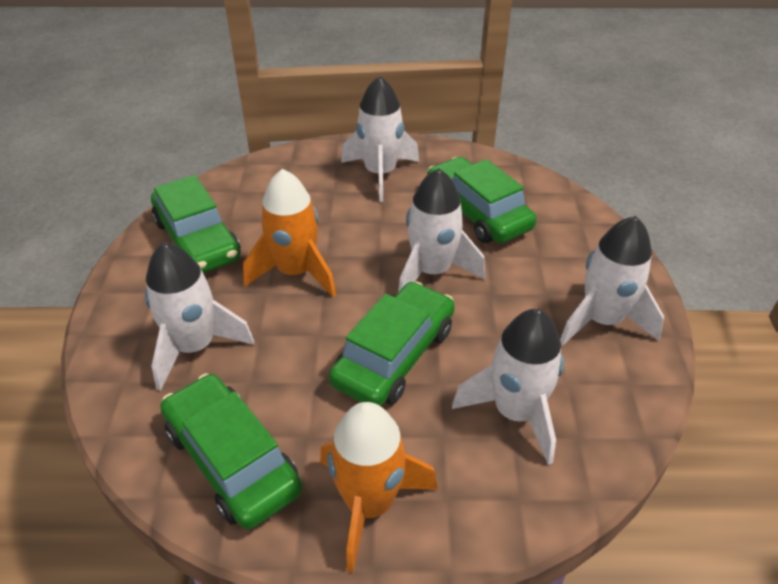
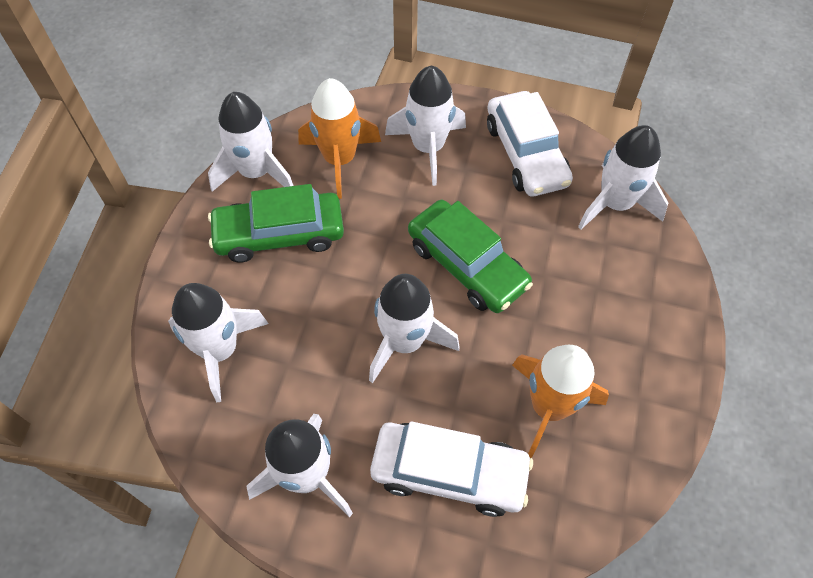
green car: [151,175,241,273] [160,373,302,530] [329,281,455,406] [427,157,537,243] = 4 -> [208,184,344,263] [408,200,533,313] = 2
white car: none = 0 -> [370,421,533,517] [487,91,573,196] = 2
white rocket: [145,242,254,391] [341,76,419,202] [398,168,485,292] [452,309,564,465] [560,216,664,346] = 5 -> [168,283,269,402] [208,92,293,192] [246,414,353,517] [369,274,460,383] [385,65,466,186] [578,125,668,230] = 6

